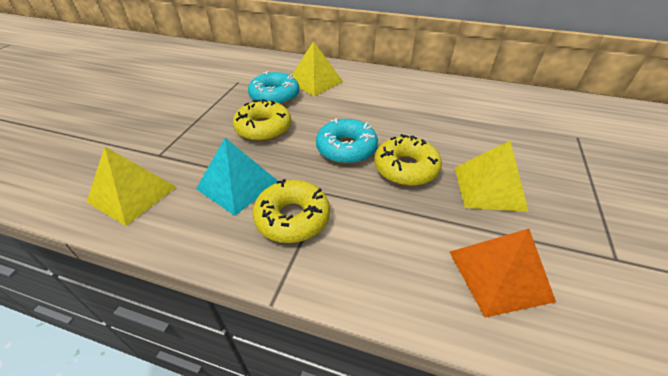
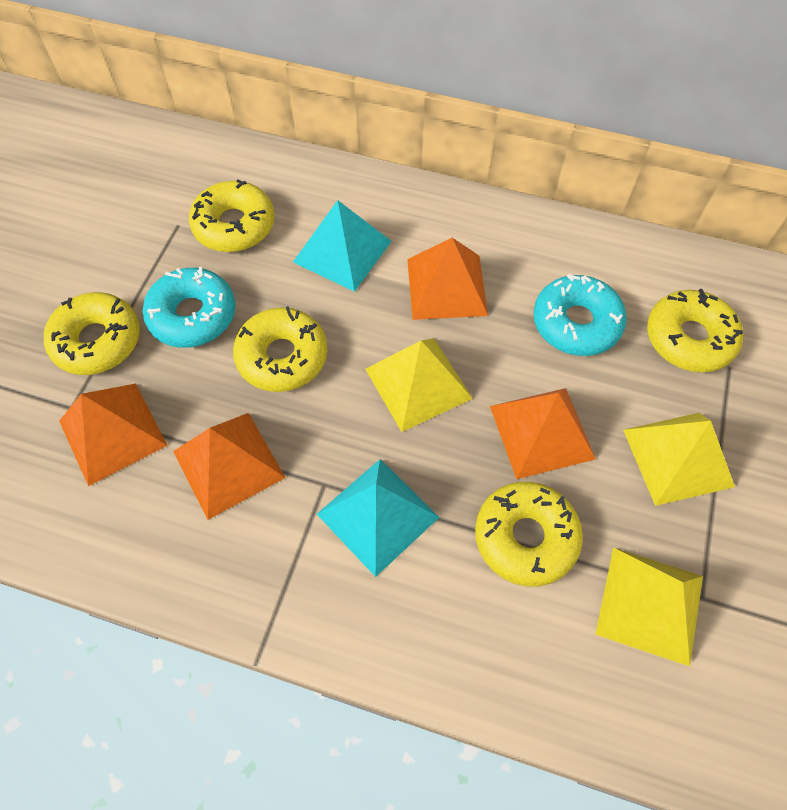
orange pyramid: [450,229,556,318] = 1 -> [59,384,168,486] [173,413,286,520] [407,238,488,320] [490,388,596,479] = 4
turquoise pyramid: [196,138,278,216] = 1 -> [293,200,392,292] [317,459,439,577] = 2
yellow donut: [233,99,291,141] [252,179,330,243] [374,134,442,186] = 3 -> [44,292,140,375] [189,179,275,252] [233,306,328,392] [475,482,583,587] [647,289,743,372] = 5

